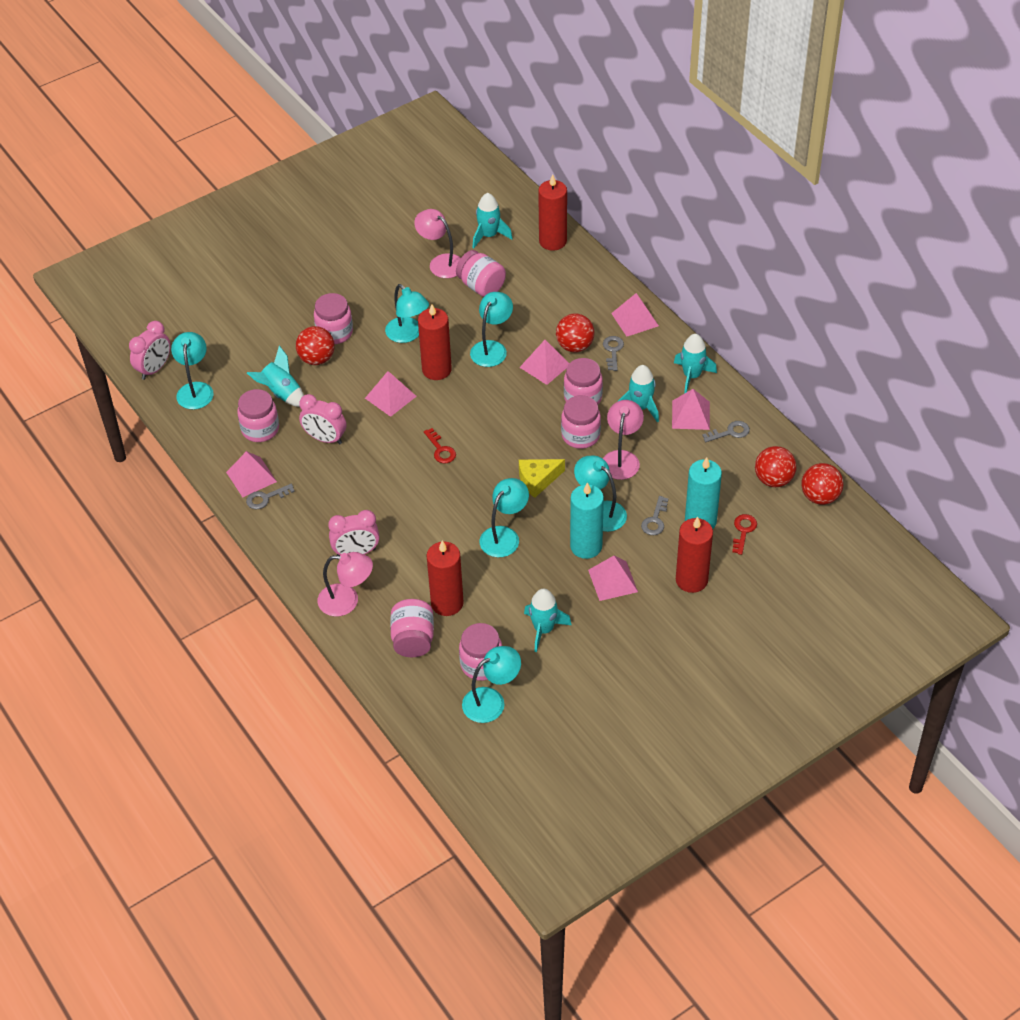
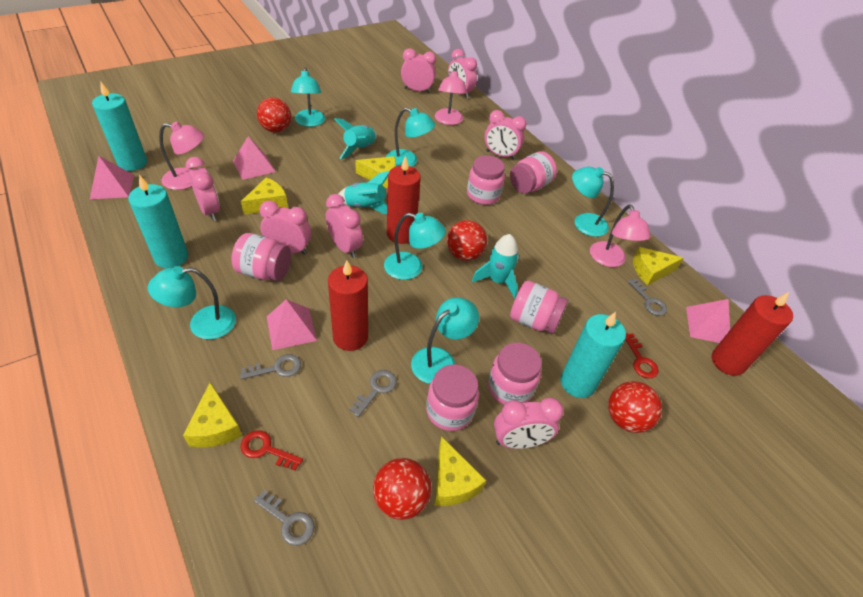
pink clock: [129,321,171,380] [299,394,346,444] [328,510,379,556] = 3 -> [186,157,220,221] [260,201,311,255] [326,194,363,258] [401,48,436,93] [448,49,477,99] [485,110,526,160] [494,398,563,449] = 7
pink jar: [237,389,279,442] [314,293,353,344] [390,599,434,657] [456,250,506,297] [459,623,502,681] [561,395,601,449] [564,358,603,404] = 7 -> [231,233,291,281] [426,364,479,431] [467,156,505,205] [488,342,542,405] [510,151,557,194] [510,281,568,334] = 6
pink pyramid: [226,451,277,497] [365,371,417,417] [519,340,569,385] [588,556,638,601] [611,293,659,337] [672,389,710,430] = 6 -> [90,156,134,199] [233,136,276,180] [267,299,317,350] [686,299,730,343] = 4
red candle: [418,304,452,380] [427,540,464,616] [538,174,567,251] [676,517,713,593] = 4 -> [328,260,368,351] [387,156,421,244] [712,292,793,376] = 3
turquoise candle: [570,482,604,559] [685,457,722,529] = 2 -> [92,81,147,171] [128,175,188,269] [561,312,626,398] = 3
turquoise rocket: [247,346,304,407] [472,193,513,248] [524,589,571,652] [617,365,659,422] [674,334,717,394] = 5 -> [334,118,377,159] [338,171,389,214] [472,234,519,298] = 3
yellow cheese: [519,459,565,498] = 1 -> [183,383,242,447] [241,177,288,215] [356,156,396,188] [434,436,486,506] [633,247,683,285] = 5

